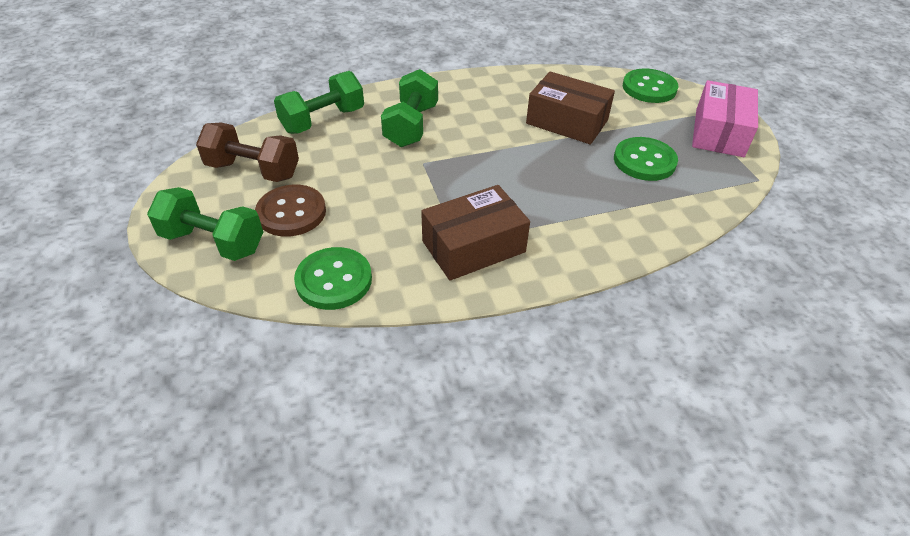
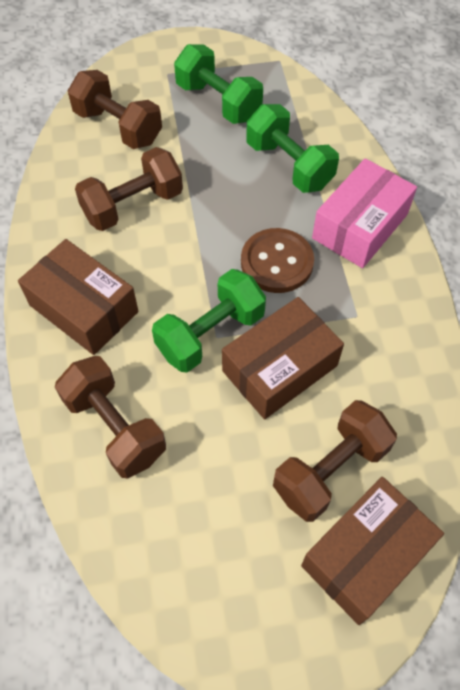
brown box: [421,185,530,281] [526,71,615,144] = 2 -> [18,239,139,355] [222,297,344,419] [301,477,444,625] = 3
brown dumbbell: [196,122,299,182] = 1 -> [55,356,166,479] [68,70,162,149] [75,147,183,231] [273,400,397,522] = 4
green button: [294,247,372,310] [614,137,678,181] [623,69,678,103] = 3 -> none = 0

